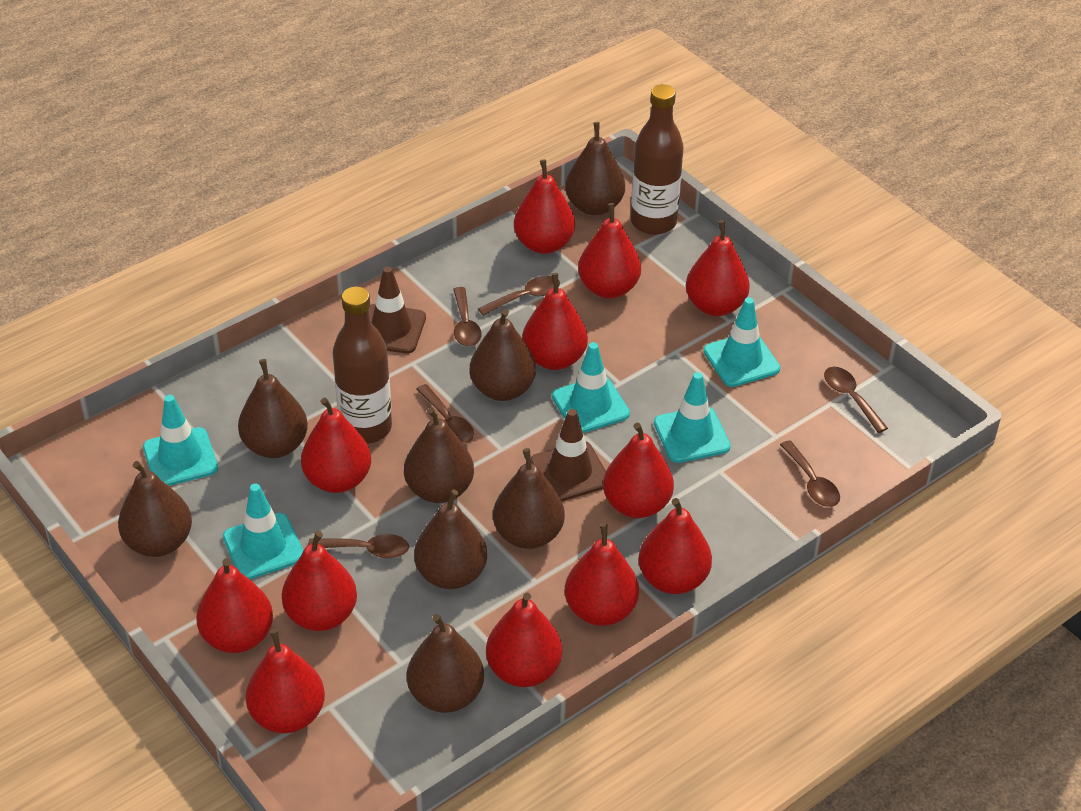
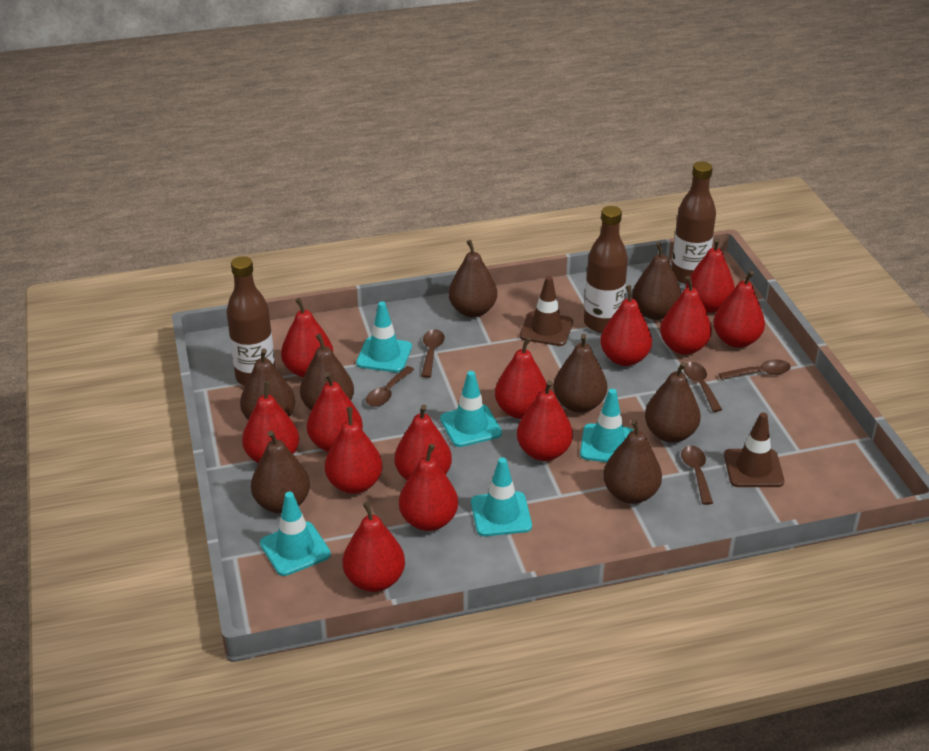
brown bottle: [333,286,392,444] [631,84,684,235] = 2 -> [227,256,275,386] [584,206,628,333] [672,162,716,284] = 3
brown spoon: [308,534,409,558] [416,384,474,444] [453,287,481,346] [478,276,560,316] [780,440,840,507] [824,367,888,433] = 6 -> [366,366,414,407] [421,329,445,378] [681,446,713,505] [683,362,722,412] [719,359,791,380] = 5
red pear: [196,558,273,653] [246,629,325,733] [282,531,357,631] [301,398,371,493] [486,593,562,687] [514,159,575,254] [522,273,588,370] [565,523,639,626] [578,203,641,298] [603,423,674,518] [638,498,712,594] [686,220,750,316] = 12 -> [242,381,299,463] [281,298,333,377] [307,372,363,452] [325,407,383,494] [343,502,405,592] [395,404,452,480] [399,444,458,531] [495,337,547,419] [517,380,573,461] [600,285,652,366] [660,276,712,355] [685,238,735,313] [713,271,765,348] = 13

